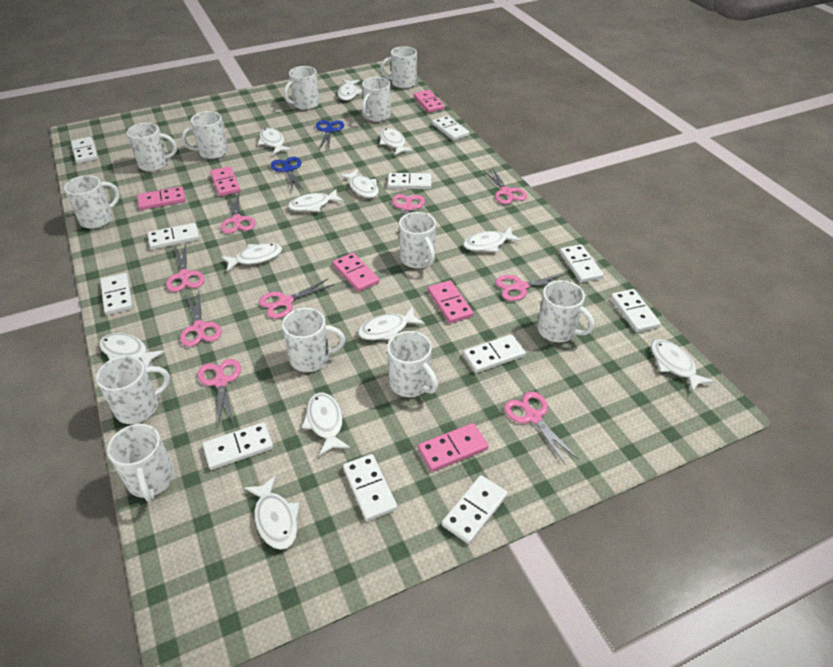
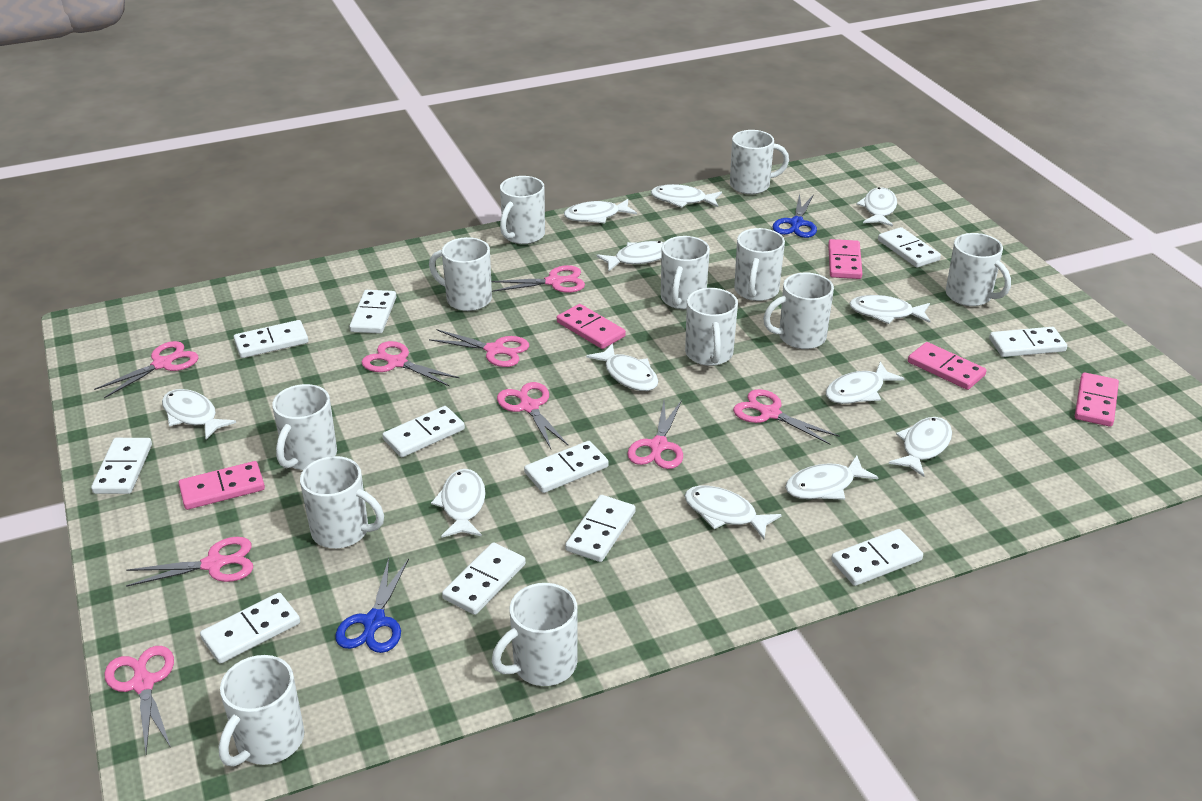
pink domino: [137,186,186,210] [210,166,241,196] [333,253,379,292] [413,90,445,113] [418,423,488,472] [428,280,473,323] = 6 -> [178,461,265,510] [557,304,626,349] [828,239,862,279] [908,342,987,390] [1075,372,1119,427] = 5

